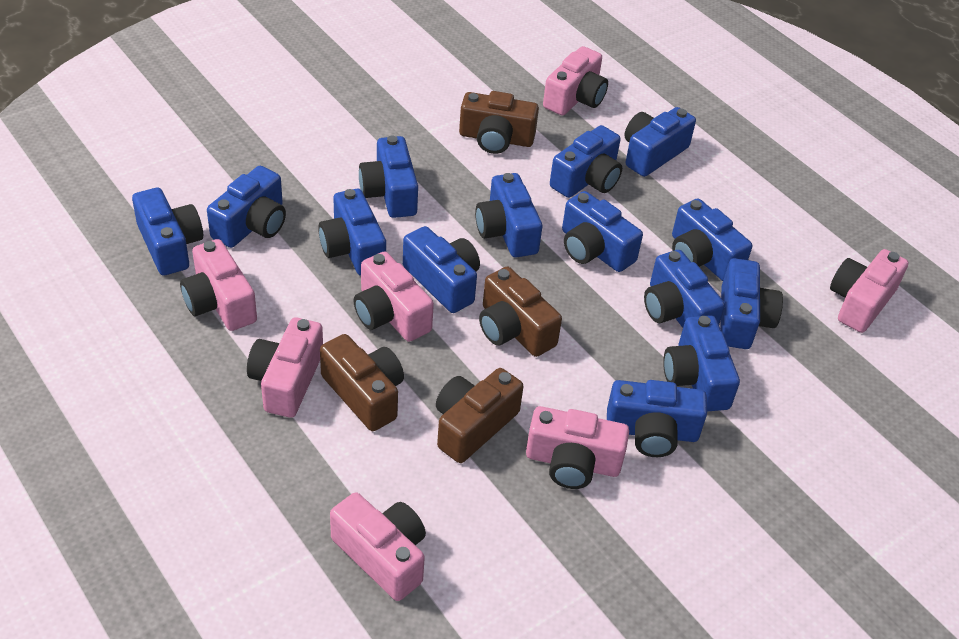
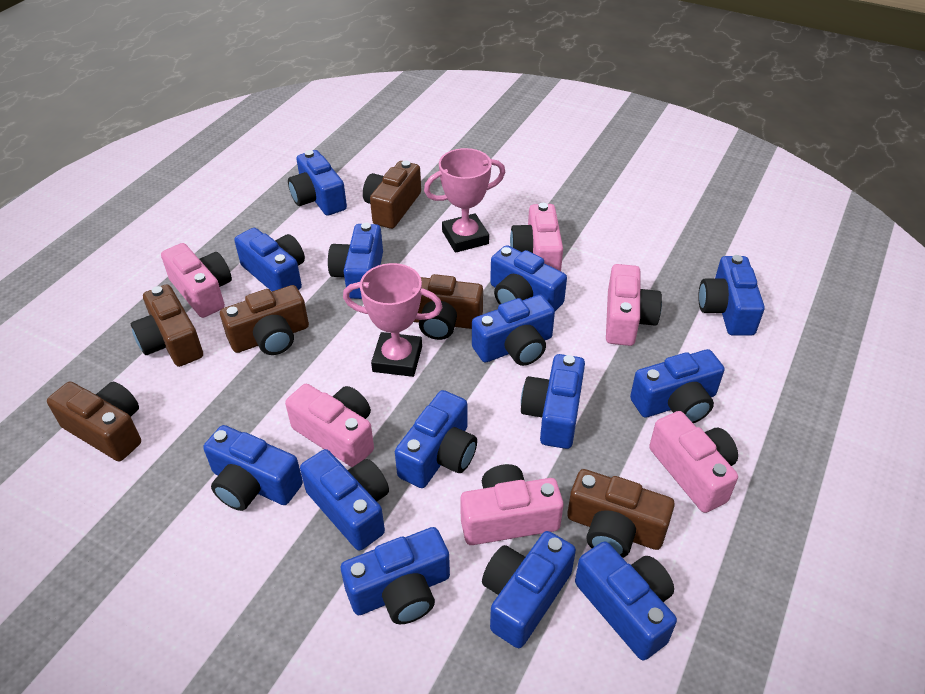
brown camera: [320,334,404,431] [436,368,524,463] [459,91,539,154] [479,266,562,357] = 4 -> [47,382,141,461] [131,284,203,367] [220,285,309,355] [363,160,421,229] [414,274,483,340] [567,469,675,558] = 6
pink camera: [180,239,257,331] [247,317,323,418] [330,492,426,601] [353,251,434,342] [526,406,629,489] [543,46,608,116] [830,249,909,333] = 7 -> [161,243,232,318] [285,384,374,467] [460,464,564,545] [510,203,563,271] [606,264,662,346] [649,411,738,513] = 6
pink trophy: none = 0 -> [343,263,443,377] [424,148,505,253] = 2

